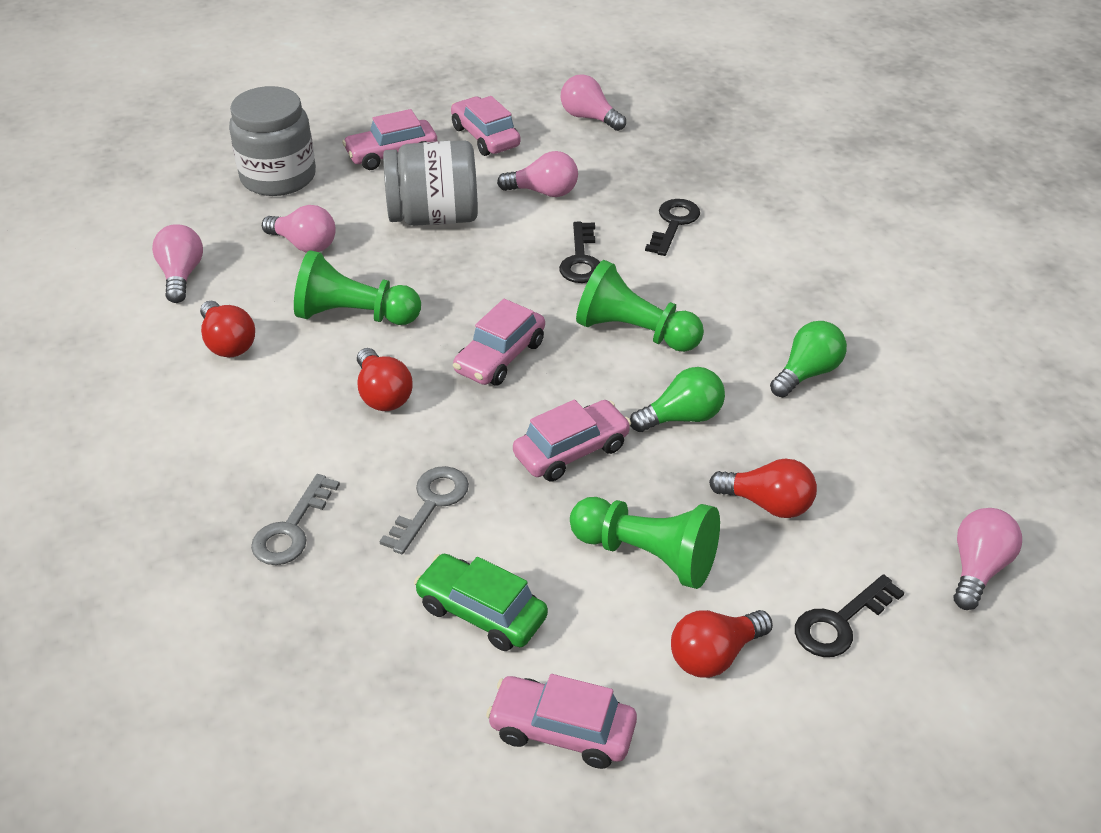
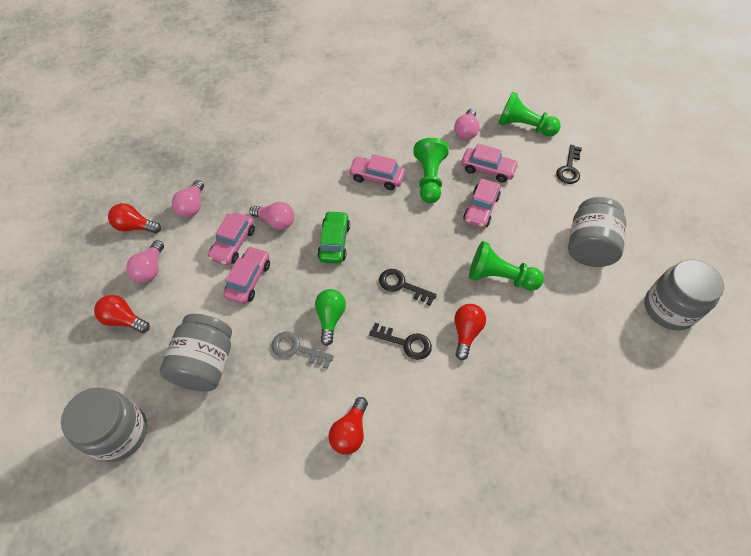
green light bulb: [630,367,725,432] [770,321,847,397] = 2 -> [315,289,346,346] = 1
grey jar: [229,86,316,196] [383,140,478,226] = 2 -> [61,388,147,462] [159,314,232,391] [568,197,626,267] [645,260,724,330] = 4
grey key: [251,474,340,565] [380,466,469,554] = 2 -> [272,332,334,369] = 1
pink light bulb: [152,224,203,303] [262,205,336,253] [497,151,578,197] [561,74,626,131] [953,508,1022,610] = 5 -> [126,240,164,283] [172,180,204,217] [249,202,294,230] [454,109,480,140] = 4

